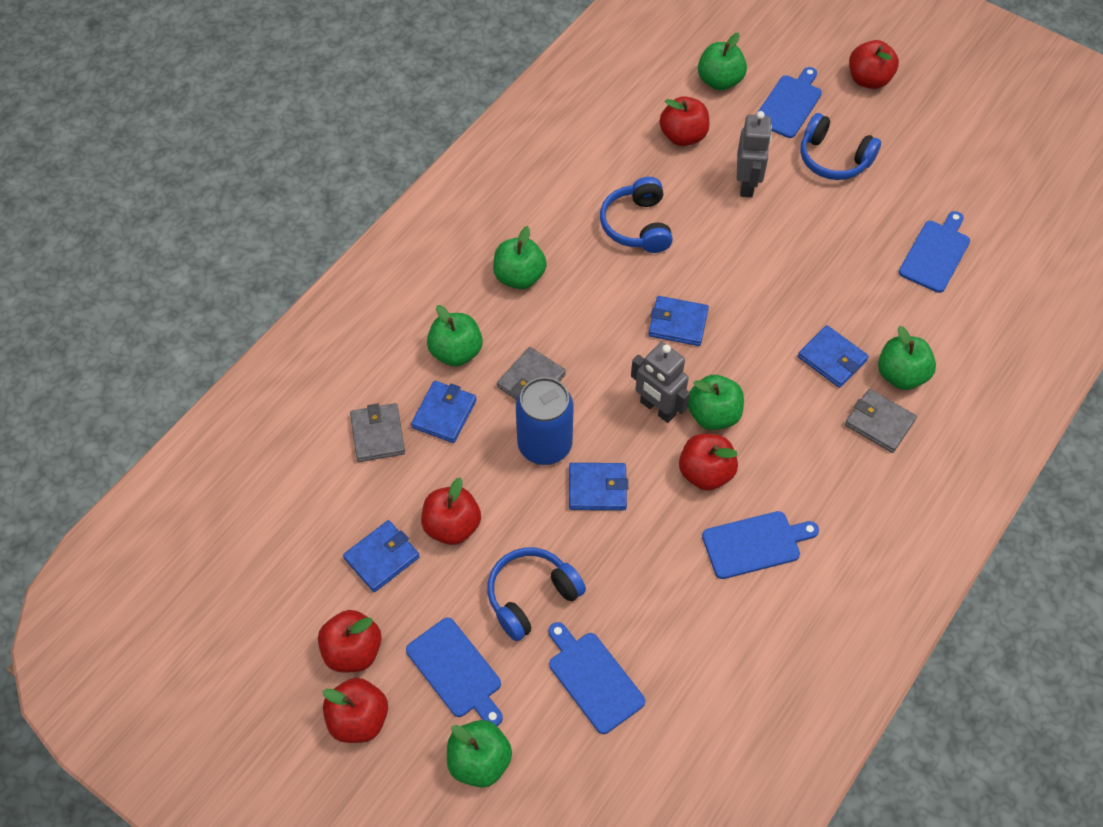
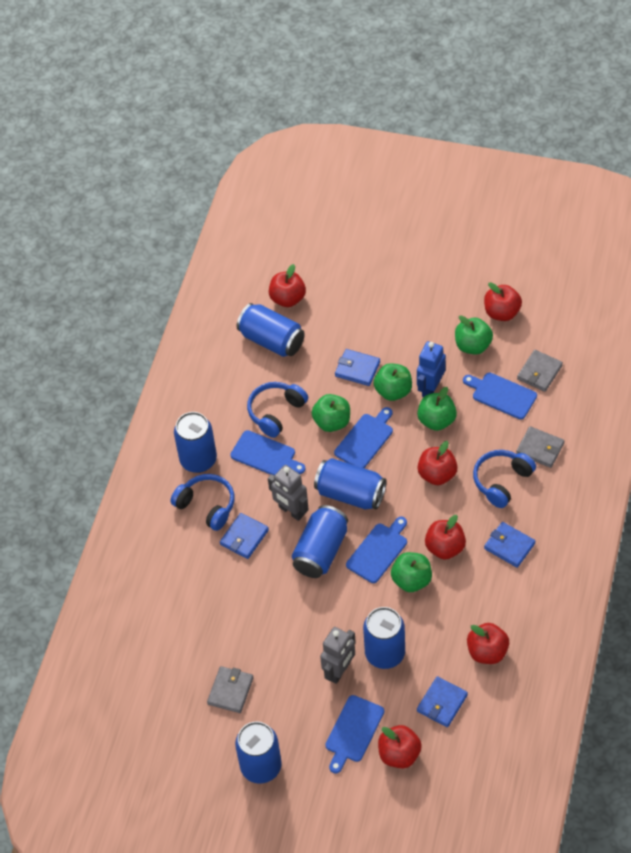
blue can: [516,377,574,465] = 1 -> [174,412,217,473] [235,721,282,784] [237,303,305,357] [292,505,348,578] [314,458,387,509] [363,607,405,669] = 6
blue robot: none = 0 -> [417,341,446,397] = 1
blue wallet: [343,520,420,592] [411,381,477,443] [569,463,628,510] [648,296,709,346] [798,325,869,388] = 5 -> [220,513,269,559] [335,349,380,386] [417,676,468,727] [484,522,535,568] = 4
green apple: [427,305,483,366] [447,720,512,788] [493,226,547,289] [688,375,744,430] [698,33,747,91] [878,326,936,390] = 6 -> [312,394,350,432] [374,363,412,401] [391,552,432,592] [417,387,457,431] [455,315,493,355] = 5

